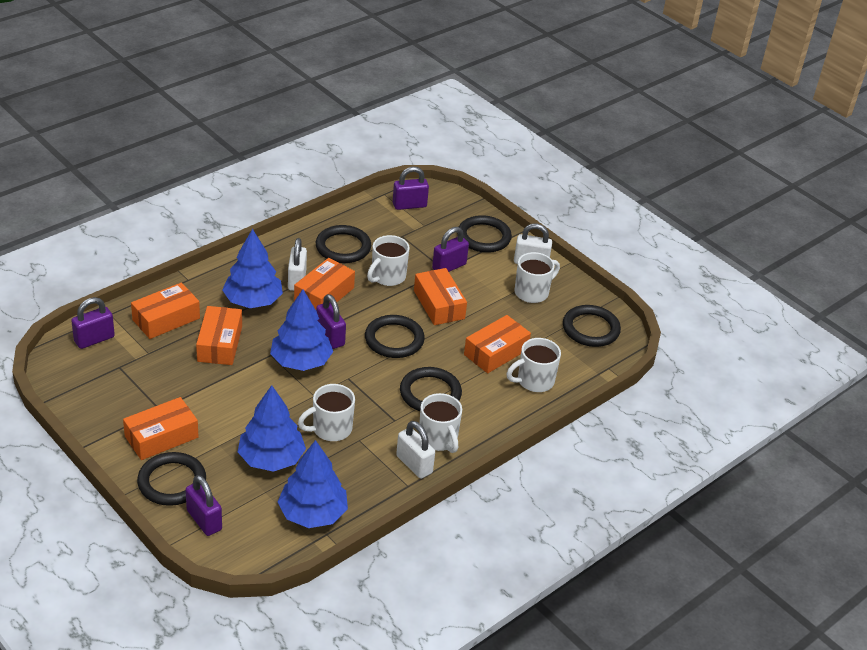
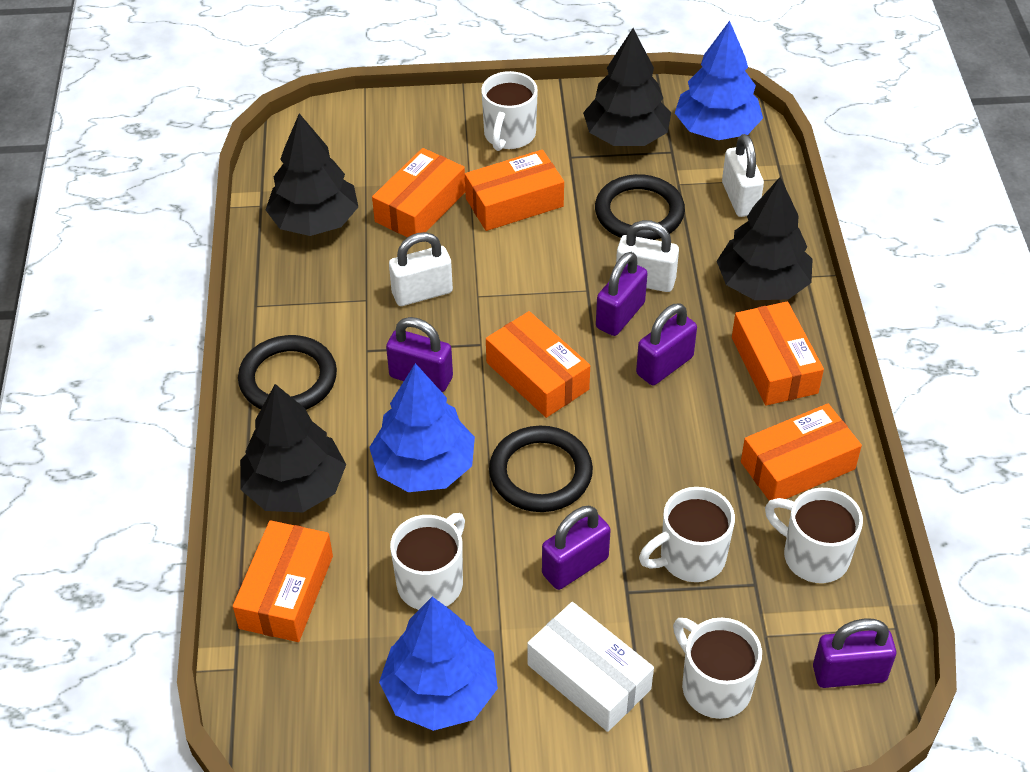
black ring: [137,452,206,506] [316,225,371,263] [365,315,425,358] [400,367,462,411] [459,215,512,253] [563,305,621,347] = 6 -> [238,335,337,410] [489,426,593,512] [595,174,685,240] = 3
black tree: none = 0 -> [240,384,346,512] [265,113,358,236] [583,28,671,146] [717,177,812,300] = 4
blue tree: [222,229,283,308] [238,385,306,472] [270,289,333,371] [278,440,348,528] = 4 -> [369,363,475,492] [379,597,498,731] [675,21,763,140] = 3
white box: none = 0 -> [527,602,654,732] = 1

